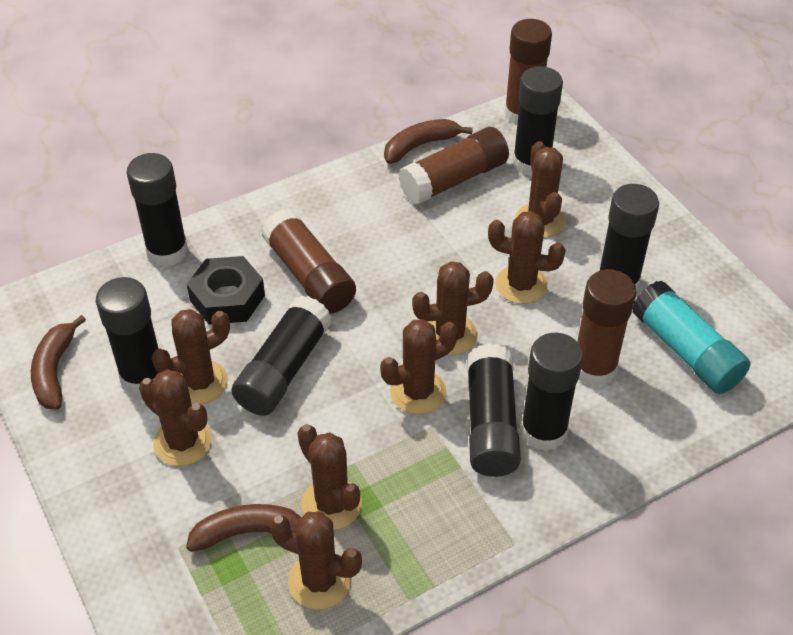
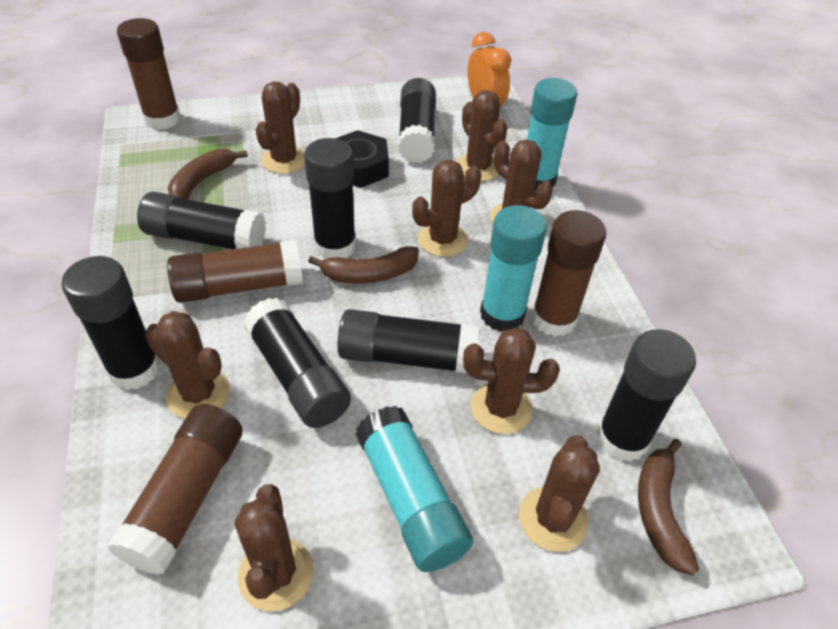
orange clock: none = 0 -> [467,32,511,106] = 1
turquoise glue stick: [632,280,750,394] = 1 -> [356,406,473,572] [480,205,547,332] [527,78,577,191] = 3

